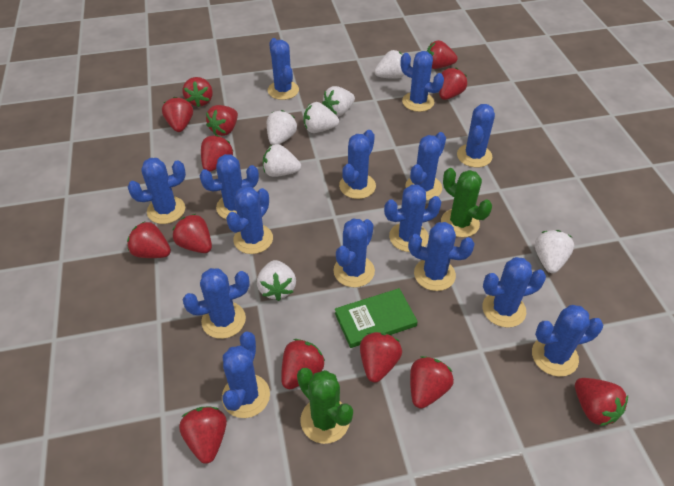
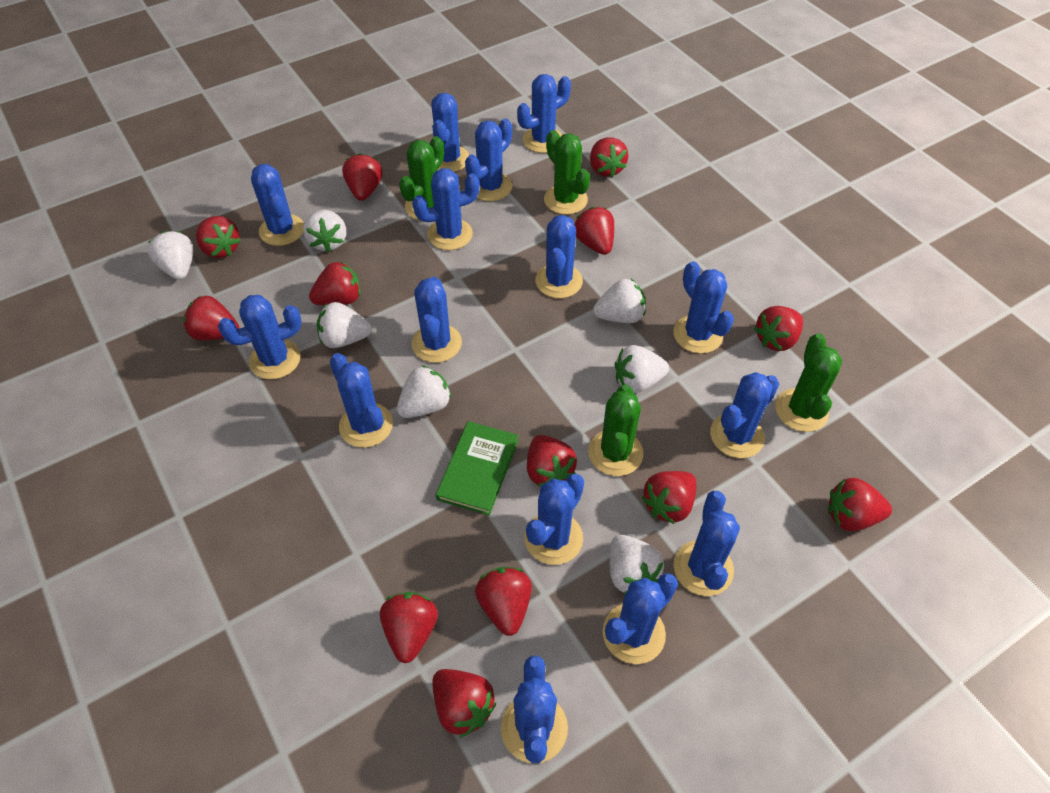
green cactus: [297,368,353,444] [441,168,492,237] = 2 -> [399,136,444,221] [544,130,590,215] [588,384,643,476] [775,333,842,432] = 4

